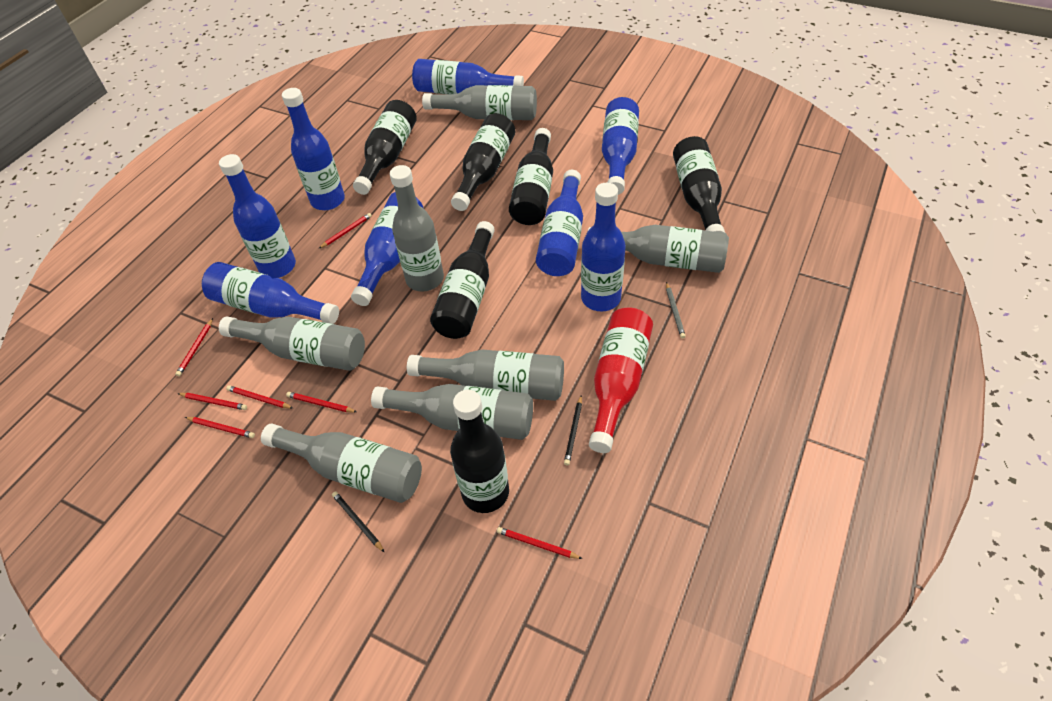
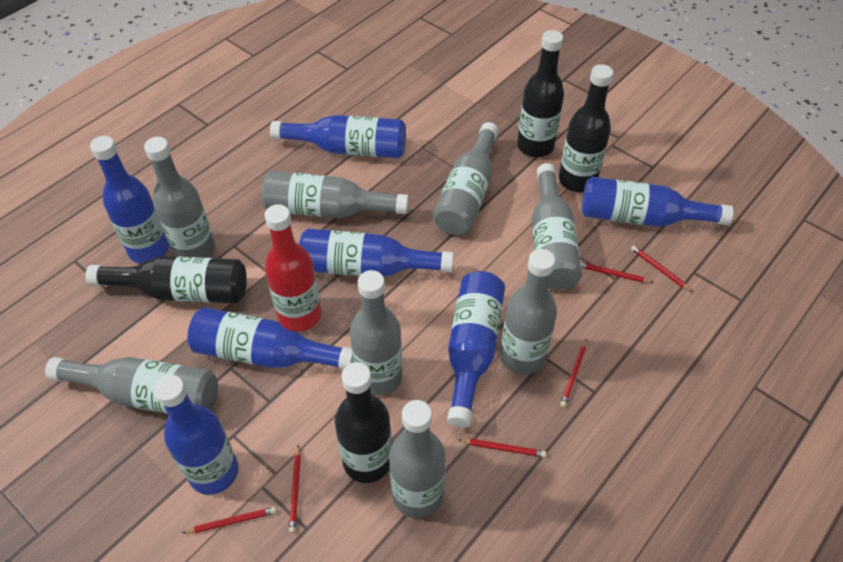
black bottle: [353,100,417,195] [430,221,495,339] [450,390,509,513] [451,113,515,211] [509,128,553,225] [673,136,725,233] = 6 -> [85,256,247,303] [335,362,392,483] [517,30,564,157] [559,64,613,192] = 4
black pencil: [332,491,384,552] [564,395,582,465] = 2 -> none = 0
blue bottle: [202,262,339,324] [219,154,296,278] [282,88,345,210] [351,192,424,306] [412,59,524,94] [536,170,583,276] [581,183,626,312] [602,97,639,195] = 8 -> [90,136,169,264] [154,375,238,495] [187,307,353,370] [270,115,406,158] [299,228,454,277] [447,271,505,428] [582,177,734,227] = 7
grey bottle: [219,317,365,371] [261,424,422,503] [371,384,533,440] [390,165,444,292] [407,350,564,401] [422,85,537,120] [587,225,729,273] = 7 -> [45,357,218,413] [144,137,215,258] [262,171,409,218] [350,270,402,396] [389,400,445,518] [433,122,499,235] [500,249,557,375] [532,163,582,290] = 8
grey pencil: [666,282,686,339] = 1 -> none = 0
red pencil: [175,318,213,376] [177,393,247,410] [185,417,255,438] [226,385,293,409] [286,392,357,412] [318,213,372,249] [497,527,583,559] = 7 -> [182,507,276,533] [289,444,301,533] [459,439,547,457] [560,339,587,407] [580,262,654,283] [631,245,693,292] = 6

